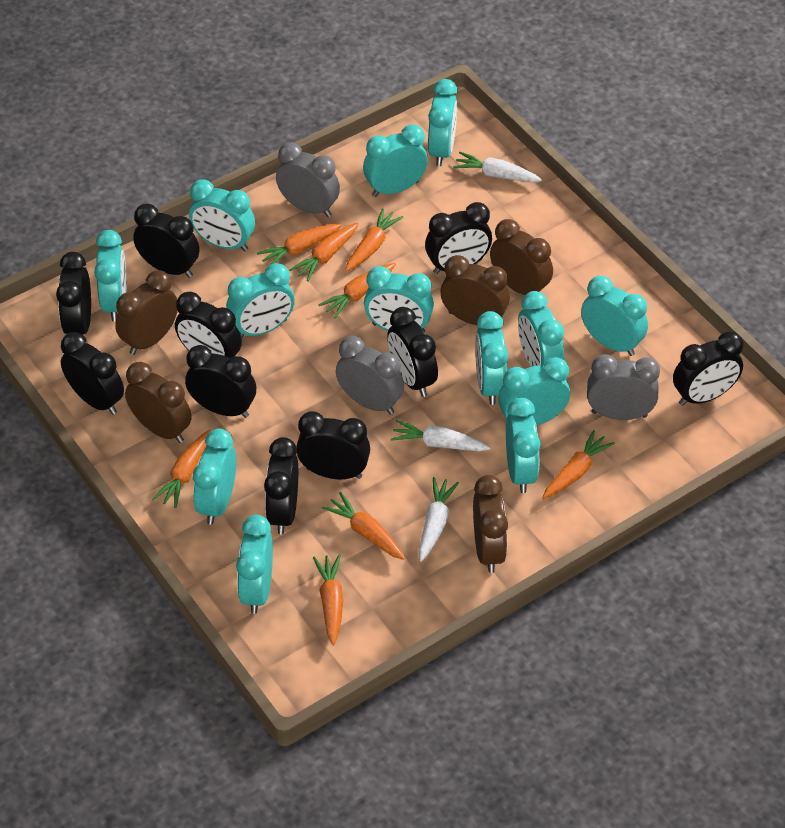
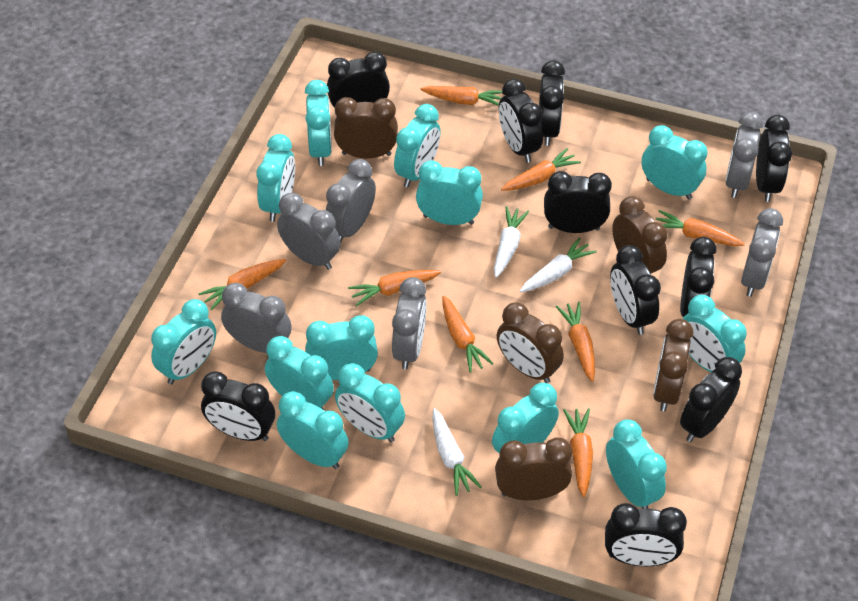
grey clock: [276,143,340,217] [336,336,404,415] [587,354,660,420] = 3 -> [221,283,291,353] [277,193,341,270] [326,159,376,242] [392,277,427,370] [725,112,763,198] [741,208,783,297] = 6

